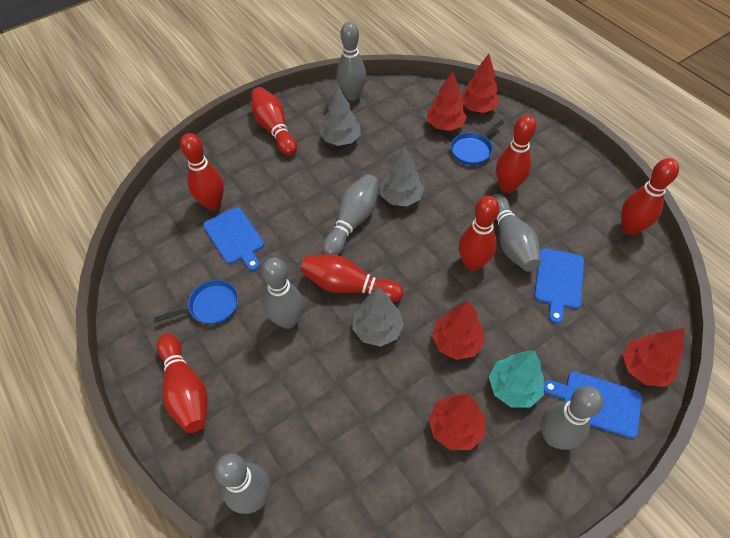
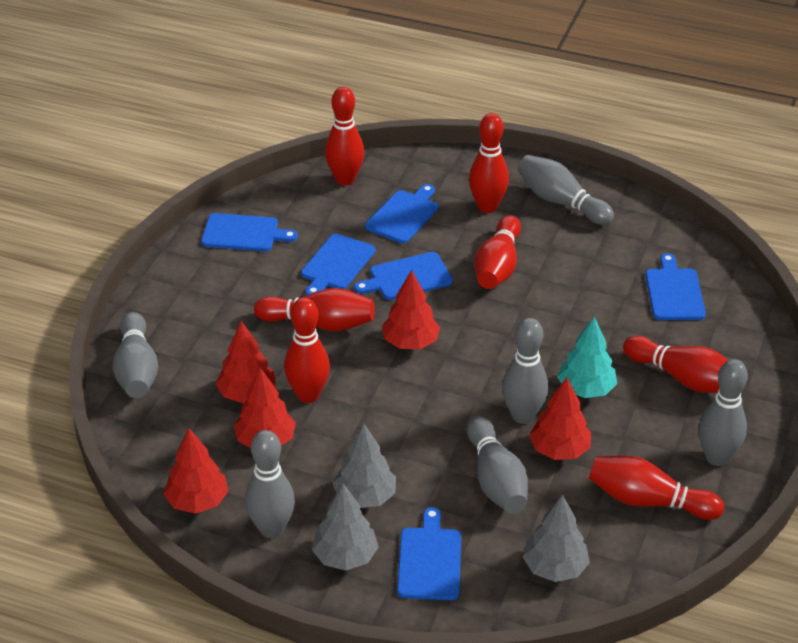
blue cutting board: [203,207,264,271] [534,248,584,324] [544,371,642,439] = 3 -> [201,213,298,251] [301,234,375,295] [354,252,453,300] [365,184,438,243] [397,507,461,600] [645,253,706,320] = 6
blue pan: [154,280,238,324] [451,120,504,165] = 2 -> none = 0

